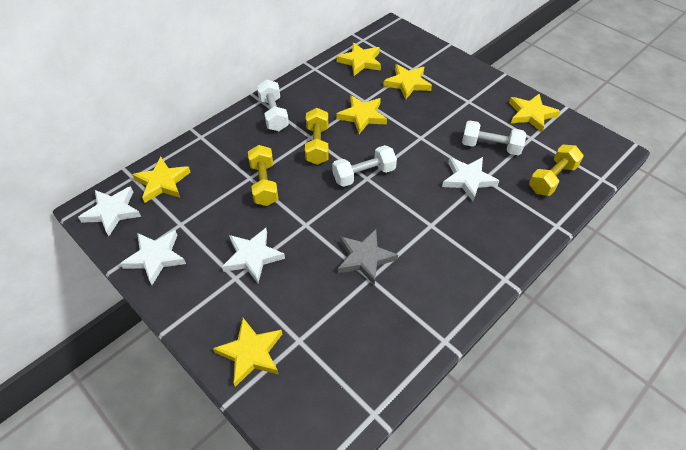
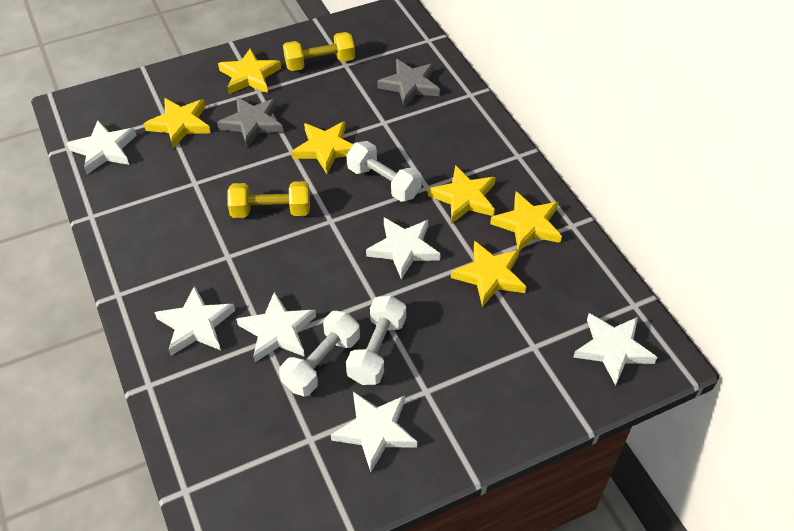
grey star: [338,229,398,285] = 1 -> [217,97,284,147] [377,59,440,107] = 2
white star: [78,186,141,236] [120,230,186,285] [222,228,285,283] [442,157,499,201] = 4 -> [67,120,137,174] [154,286,235,356] [236,292,316,362] [331,391,417,472] [366,218,441,280] [573,313,657,386] = 6
yellow dumbbell: [248,145,278,206] [305,108,329,165] [529,145,584,196] = 3 -> [227,181,310,218] [283,32,355,71] = 2

